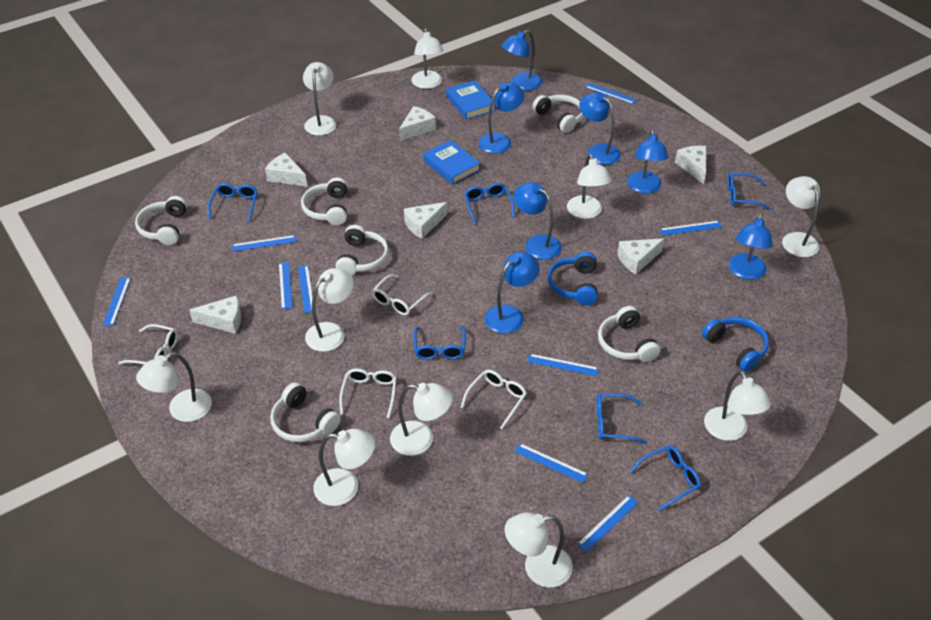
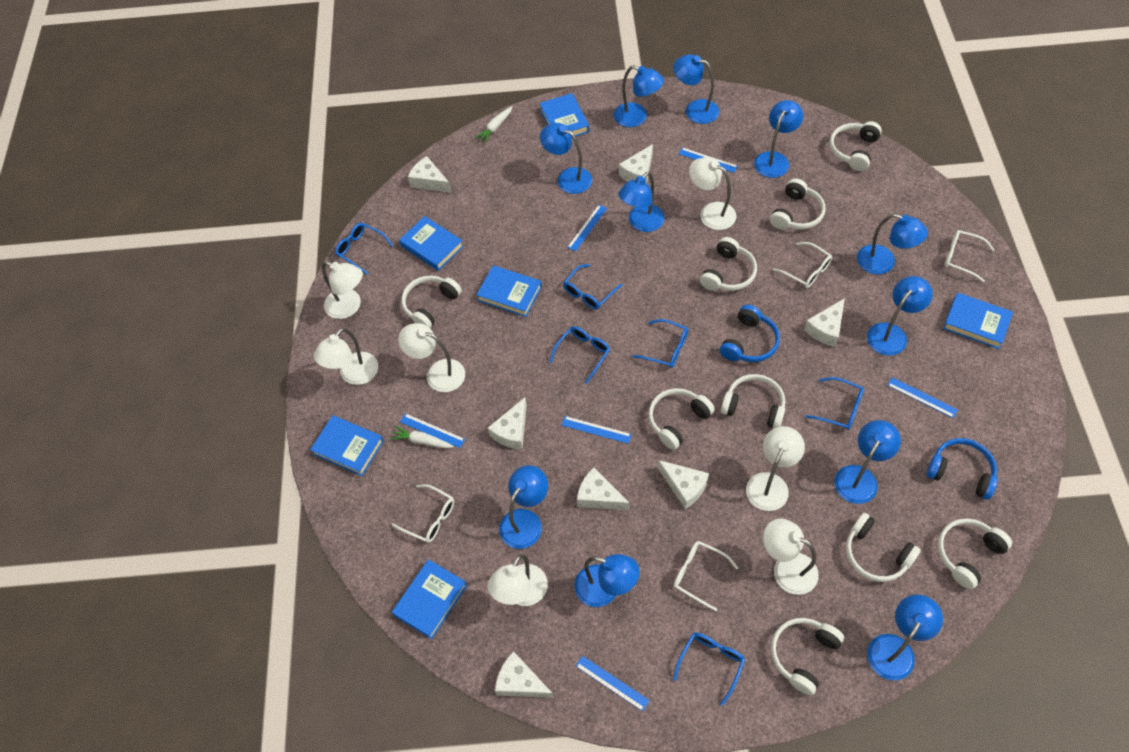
blue book: [423,140,481,185] [446,80,496,120] = 2 -> [310,415,384,476] [392,559,467,639] [399,216,464,271] [477,265,542,317] [539,93,589,136] [943,293,1013,349] = 6
blue lamp: [478,82,524,154] [485,252,539,334] [502,29,542,91] [514,182,562,260] [579,92,621,165] [627,130,669,194] [729,213,773,280] = 7 -> [499,465,548,549] [540,123,592,194] [574,554,639,607] [614,65,664,127] [618,172,664,232] [673,54,719,124] [754,100,803,178] [834,420,901,504] [857,214,928,275] [867,276,933,356] [867,595,943,680] = 11
blue ruler: [103,277,131,326] [232,235,296,251] [279,262,292,309] [298,265,313,313] [514,443,588,483] [527,354,599,376] [577,495,638,552] [585,83,637,104] [660,221,722,236] = 9 -> [400,413,465,448] [562,416,632,444] [567,205,607,251] [576,656,650,711] [679,147,738,173] [887,377,958,418] = 6
white carrot: none = 0 -> [390,426,454,448] [475,106,512,143] = 2
white cheese: [189,295,241,334] [265,153,307,187] [399,106,436,141] [404,202,447,239] [617,238,664,275] [675,146,706,184] = 6 -> [408,156,451,193] [488,397,527,450] [495,651,554,698] [577,468,630,510] [619,144,653,183] [658,460,709,509] [804,298,845,347] = 7
white headphones: [135,196,187,245] [270,382,341,442] [301,177,347,225] [336,225,389,276] [532,95,584,133] [598,306,660,362] = 6 -> [401,275,462,328] [648,388,715,450] [700,237,757,291] [721,374,785,428] [770,179,826,230] [771,618,844,695] [830,121,882,171] [846,513,921,582] [938,518,1012,589] = 9
white lamp: [136,352,212,422] [303,62,336,136] [305,268,354,352] [313,429,375,506] [390,383,453,456] [411,28,444,89] [505,512,573,588] [567,154,612,219] [704,371,771,441] [782,176,820,257] = 10 -> [314,328,378,385] [322,261,363,319] [398,323,465,392] [487,554,548,606] [689,157,737,230] [746,426,805,511] [763,518,819,595] = 7

